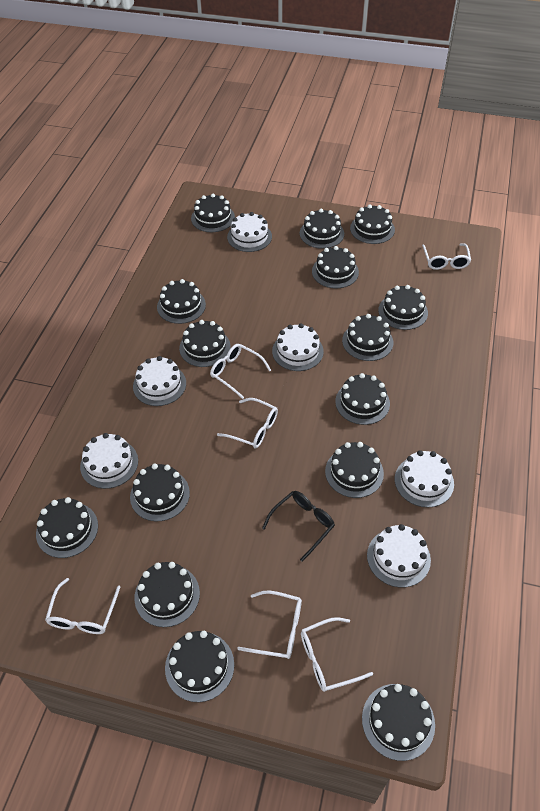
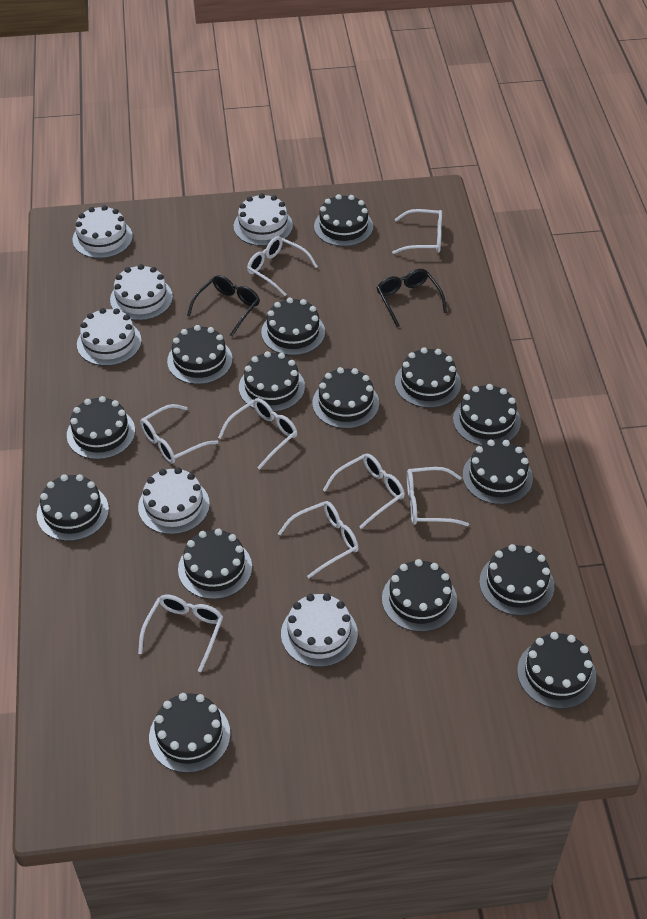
black glasses: [262,491,335,562] = 1 -> [187,275,260,337] [377,269,447,327] = 2
white glasses: [45,578,120,634] [210,344,271,399] [217,398,278,449] [237,590,302,659] [301,617,373,692] [422,244,471,270] = 6 -> [138,595,223,672] [140,404,218,464] [218,398,297,470] [247,236,318,296] [278,501,359,578] [323,454,405,529] [392,209,442,254] [407,467,469,526] = 8

